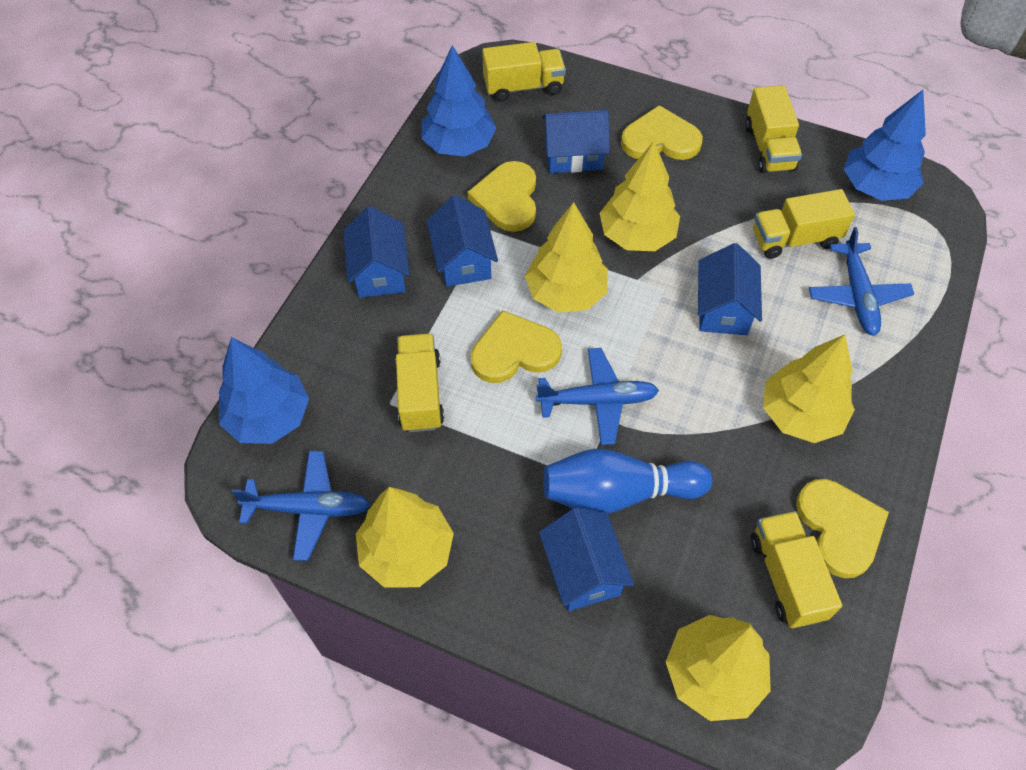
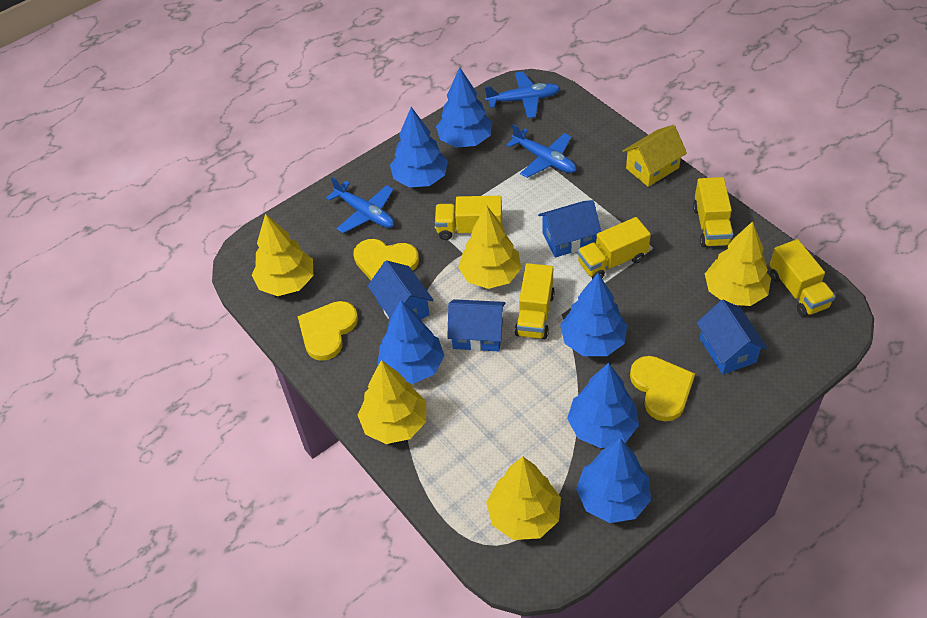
blue bowling pin: [543,449,712,514] = 1 -> none = 0
blue house: [343,206,410,298] [427,195,498,287] [539,507,634,611] [542,110,610,173] [698,243,762,335] = 5 -> [368,260,433,319] [447,299,505,351] [538,200,601,257] [696,300,768,375] = 4
blue tree: [218,337,309,444] [421,45,496,157] [844,90,926,201] = 3 -> [377,300,444,384] [390,107,448,188] [436,68,492,148] [560,273,627,356] [567,363,639,448] [576,438,651,523] = 6
yellow heart: [467,161,536,232] [471,310,562,383] [621,105,703,160] [796,479,889,578] = 4 -> [298,301,358,361] [353,239,419,280] [630,356,695,422] = 3
yellow house: none = 0 -> [622,125,687,187] = 1

